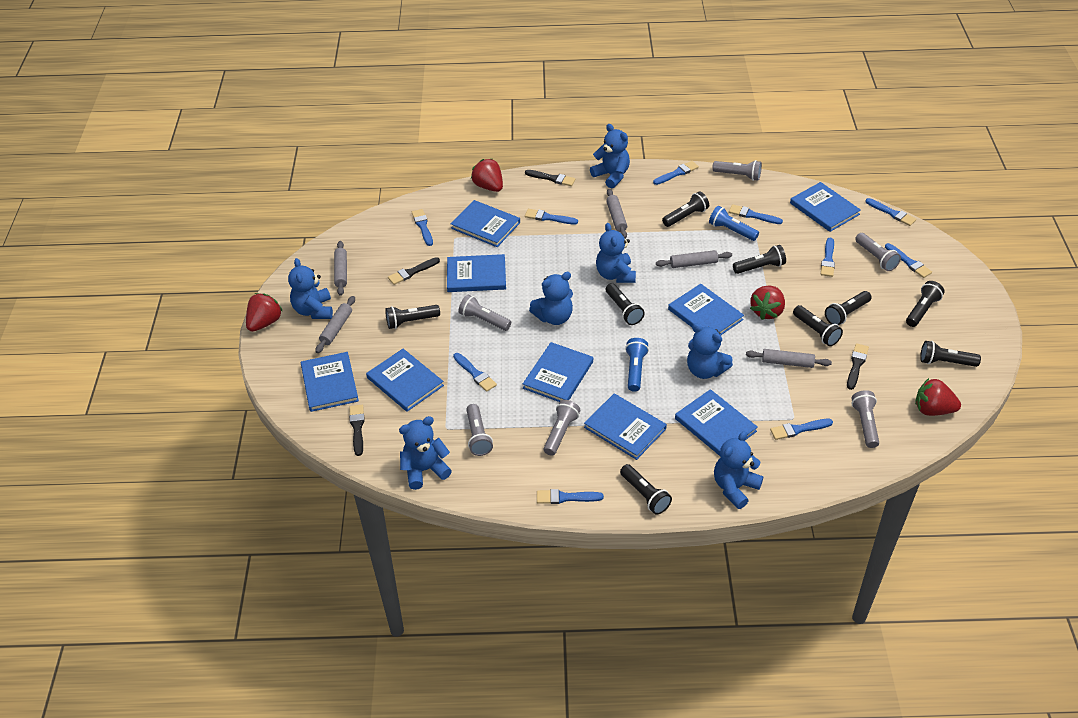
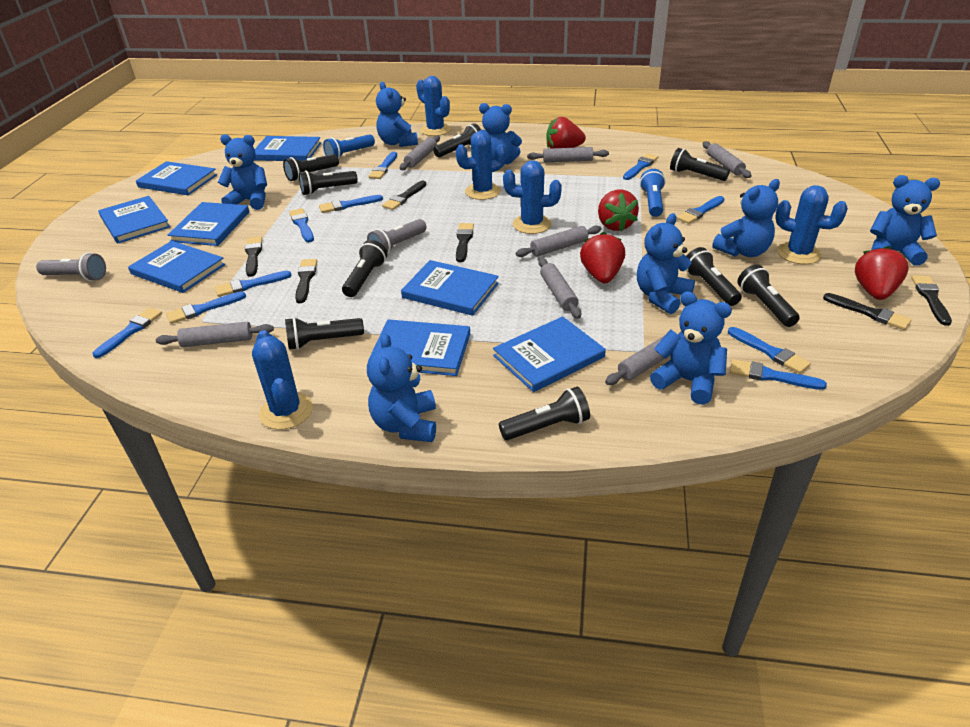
black brush: [349,405,365,456] [388,257,440,285] [525,170,575,186] [847,343,869,390] = 4 -> [245,236,262,277] [295,259,317,303] [382,181,426,210] [456,223,474,262] [823,293,912,330] [911,275,952,326] = 6
blue book: [301,352,359,412] [366,349,444,412] [447,254,506,292] [451,200,520,247] [523,342,593,402] [584,393,667,460] [668,284,744,335] [675,389,758,456] [790,182,861,232] = 9 -> [98,196,170,244] [128,241,225,293] [136,161,217,195] [168,202,249,246] [255,136,321,161] [368,319,470,376] [401,260,499,316] [493,316,606,392] = 8
blue cactus: none = 0 -> [252,330,313,430] [416,76,451,136] [456,131,506,200] [503,160,562,234] [775,185,848,264] = 5
blue teddy bear: [288,258,333,319] [399,416,452,490] [529,272,573,325] [590,124,630,189] [596,223,636,283] [687,323,733,379] [714,431,764,509] = 7 -> [218,134,267,210] [367,333,436,442] [376,82,418,147] [479,103,522,164] [637,213,695,314] [650,291,732,405] [712,179,780,257] [870,175,940,266] = 8
grey flashlight: [458,295,511,331] [466,404,493,456] [544,400,580,456] [712,160,762,181] [851,390,879,448] [855,233,901,271] = 6 -> [36,253,106,281] [367,219,426,255] = 2
grey rolling pin: [315,296,355,353] [334,241,347,296] [606,189,627,239] [656,250,732,268] [746,349,832,368] = 5 -> [156,322,274,347] [400,135,440,170] [516,225,602,257] [527,147,609,163] [538,258,581,319] [605,331,682,385] [703,141,752,178] = 7

